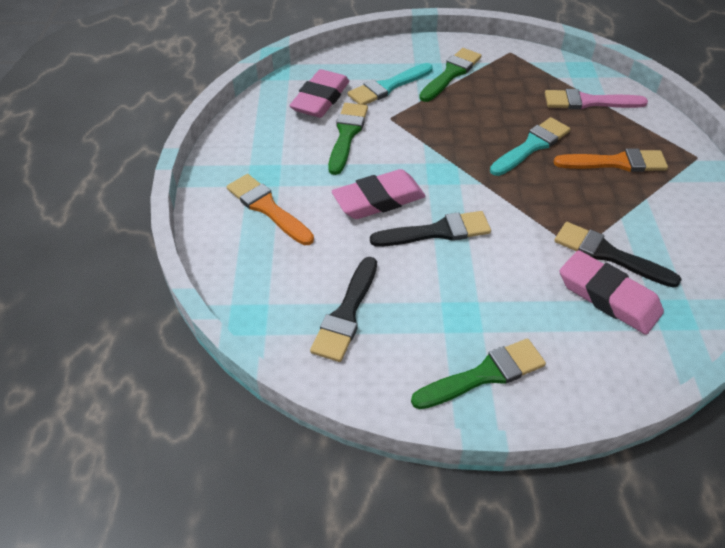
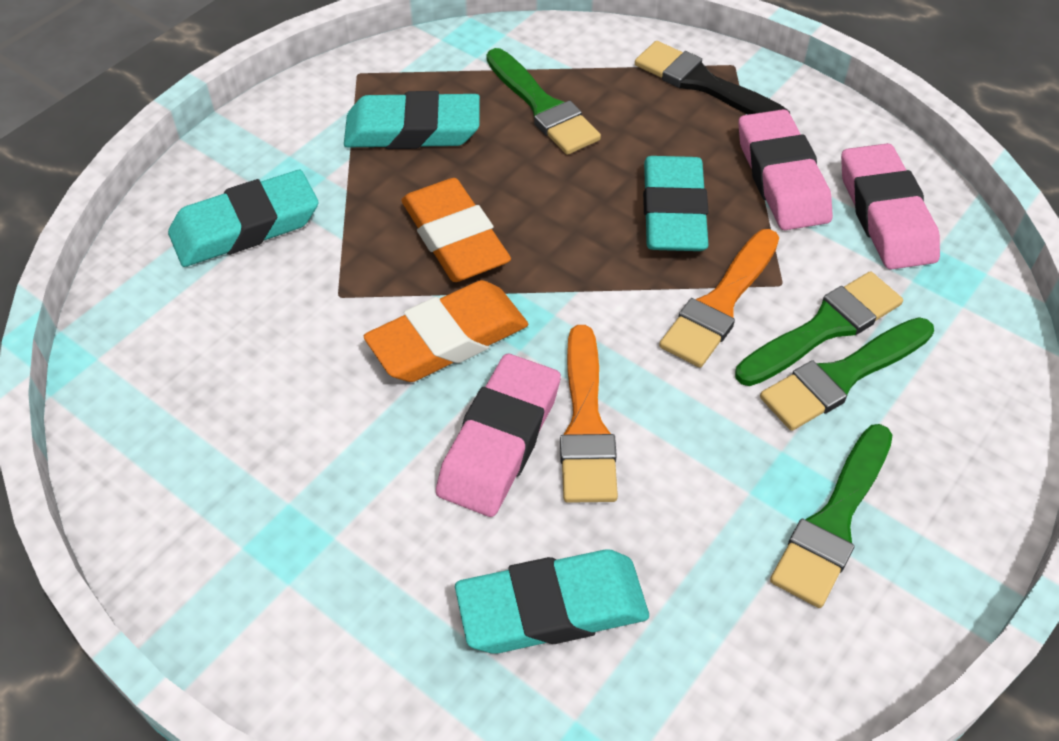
black brush: [310,257,377,362] [370,211,491,247] [554,222,682,288] = 3 -> [635,41,790,115] = 1
green brush: [328,103,368,175] [411,338,546,409] [419,48,482,102] = 3 -> [486,48,601,155] [735,271,903,386] [760,317,934,431] [770,424,892,608] = 4
orange eraser: none = 0 -> [364,280,528,382] [402,178,511,282] = 2
pink brush: [545,89,648,109] = 1 -> none = 0
turquoise brush: [348,63,433,105] [490,117,570,176] = 2 -> none = 0
turquoise eraser: none = 0 -> [168,170,318,267] [344,91,480,149] [455,550,649,654] [643,156,709,251] = 4

